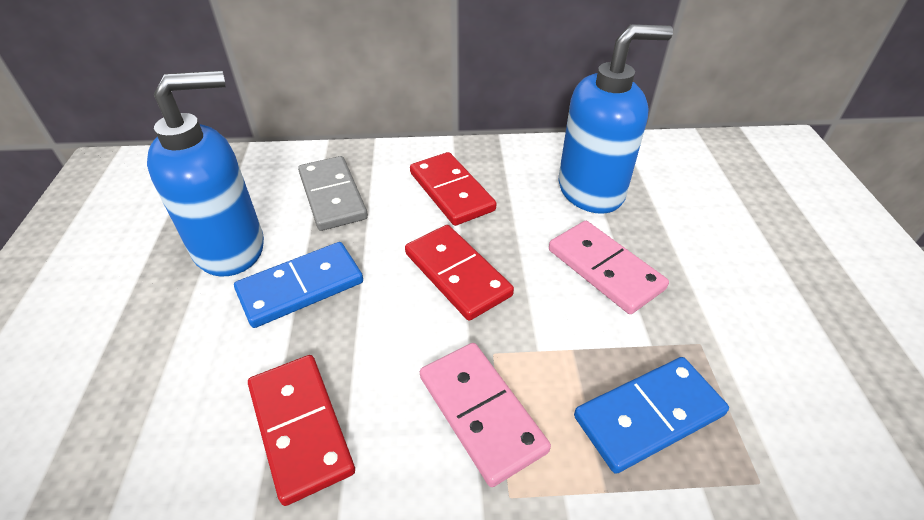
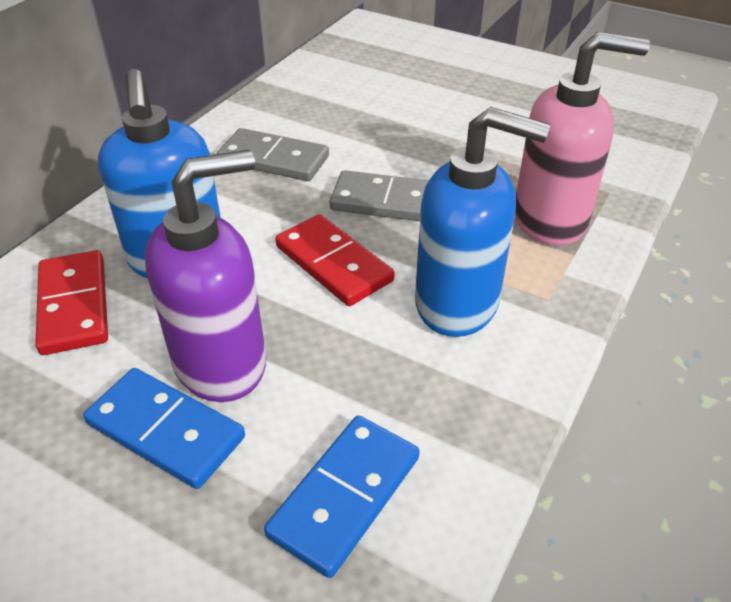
grey domino: [298,156,368,231] = 1 -> [217,128,329,181] [330,170,429,221] = 2
pink domino: [420,343,551,487] [549,221,669,314] = 2 -> none = 0
pink soap dispenser: none = 0 -> [515,32,650,246] = 1
purple soap dispenser: none = 0 -> [145,150,266,402] = 1
red domino: [248,355,355,506] [405,225,514,321] [410,152,497,226] = 3 -> [35,250,108,355] [275,214,394,306] = 2

